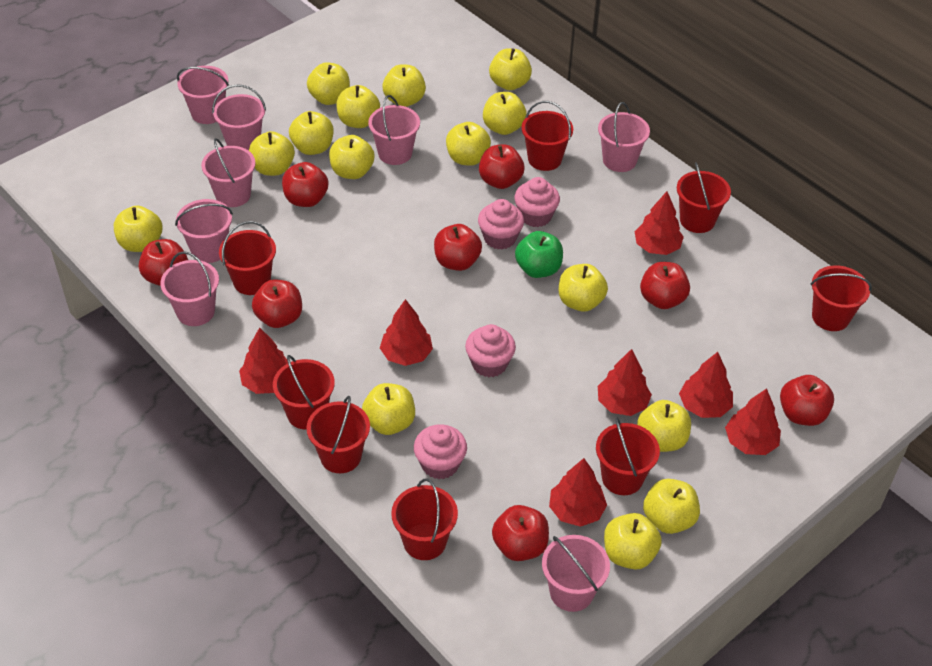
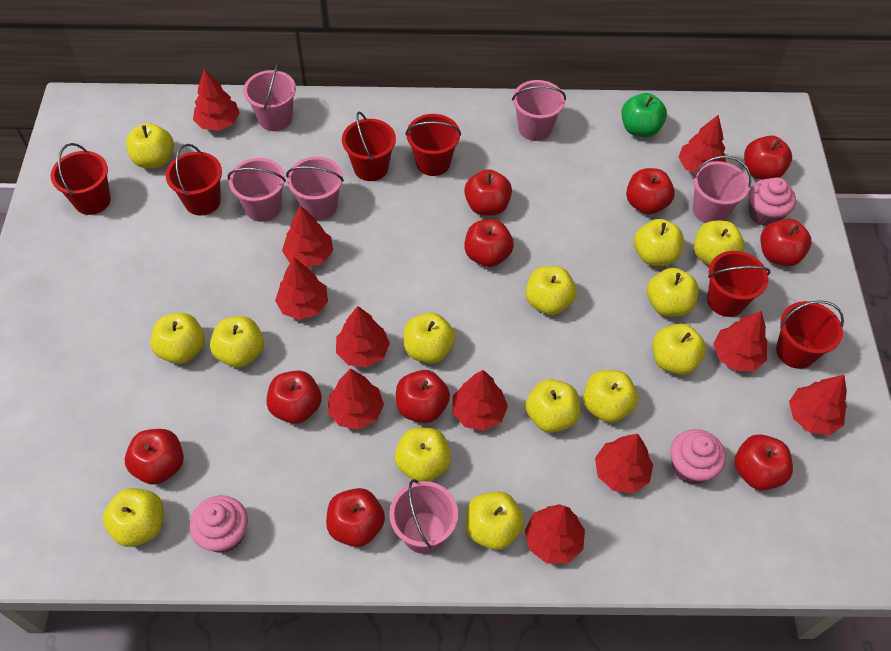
pink bucket: [160,251,219,326] [175,199,233,263] [177,66,229,124] [201,138,255,207] [212,84,266,151] [368,95,420,165] [542,535,610,612] [598,102,650,172] = 8 -> [227,158,286,222] [243,62,296,131] [286,157,344,220] [389,479,458,554] [512,80,566,141] [692,156,751,223] = 6
pink cupcake: [414,424,467,479] [465,324,516,377] [478,199,524,250] [514,177,560,227] = 4 -> [190,495,248,553] [670,429,726,484] [749,177,796,226] = 3
red apple: [139,239,188,286] [252,280,302,328] [282,162,328,207] [434,224,482,271] [479,145,524,189] [492,505,549,561] [640,262,690,309] [780,375,834,426] = 8 -> [125,429,184,485] [266,371,322,424] [326,488,385,547] [396,370,450,423] [464,169,512,216] [464,219,514,267] [626,168,675,214] [734,434,793,490] [744,136,792,180] [760,219,812,266] = 10
red bucket: [219,221,276,295] [273,355,335,430] [307,396,370,473] [391,479,458,560] [521,101,573,171] [596,418,660,495] [677,162,731,233] [811,265,872,331] = 8 -> [51,143,111,215] [166,144,222,215] [342,112,396,181] [405,114,461,176] [707,251,770,317] [776,300,844,369] = 6
red tree: [239,327,288,394] [380,299,433,366] [549,458,607,527] [598,349,652,416] [634,191,684,255] [679,352,733,418] [725,388,781,455] = 7 -> [193,68,240,131] [275,258,328,320] [282,205,333,268] [328,368,384,429] [336,306,390,367] [452,370,508,431] [525,504,585,563] [595,434,653,493] [679,115,726,174] [713,311,767,371] [789,375,847,435] = 11
yellow apple: [114,205,162,252] [249,131,295,176] [289,111,333,155] [307,62,350,105] [329,135,375,179] [336,85,380,128] [362,383,415,435] [382,64,426,107] [446,122,491,166] [483,92,527,135] [489,48,532,91] [559,264,608,312] [604,513,662,570] [637,400,691,452] [643,479,700,534] = 15 -> [103,488,164,547] [126,123,174,169] [150,313,205,364] [210,316,264,368] [395,428,451,482] [403,313,456,364] [466,491,524,550] [525,379,580,433] [526,266,577,315] [583,370,638,423] [634,219,684,266] [647,268,699,317] [653,324,706,375] [694,220,744,266] = 14

